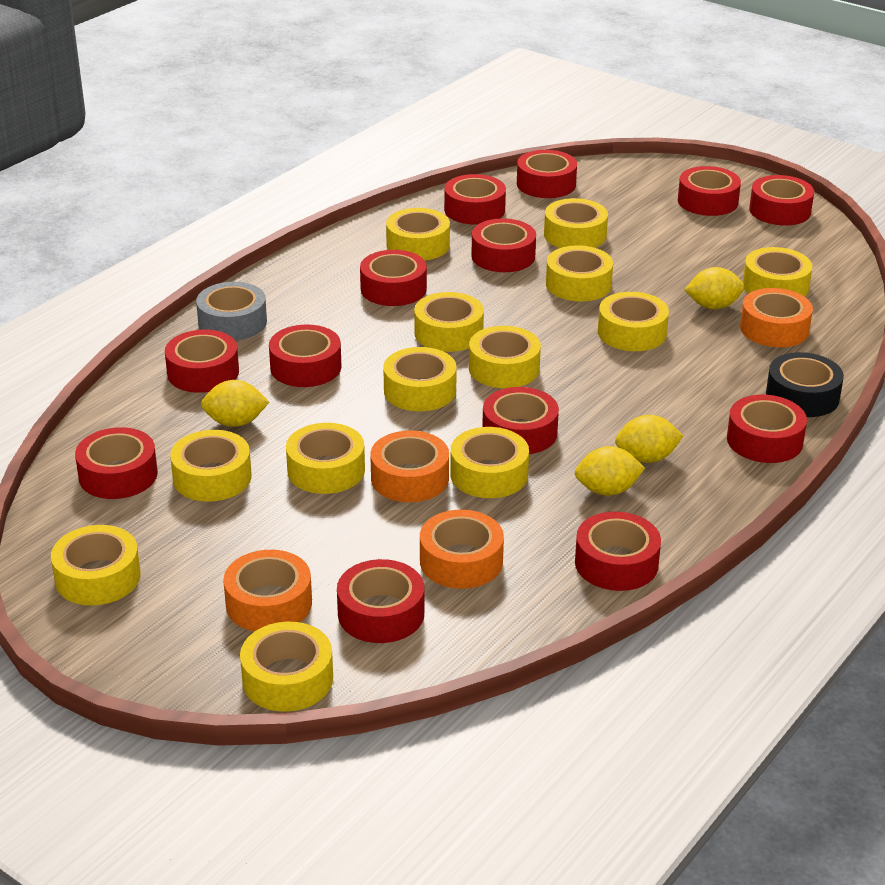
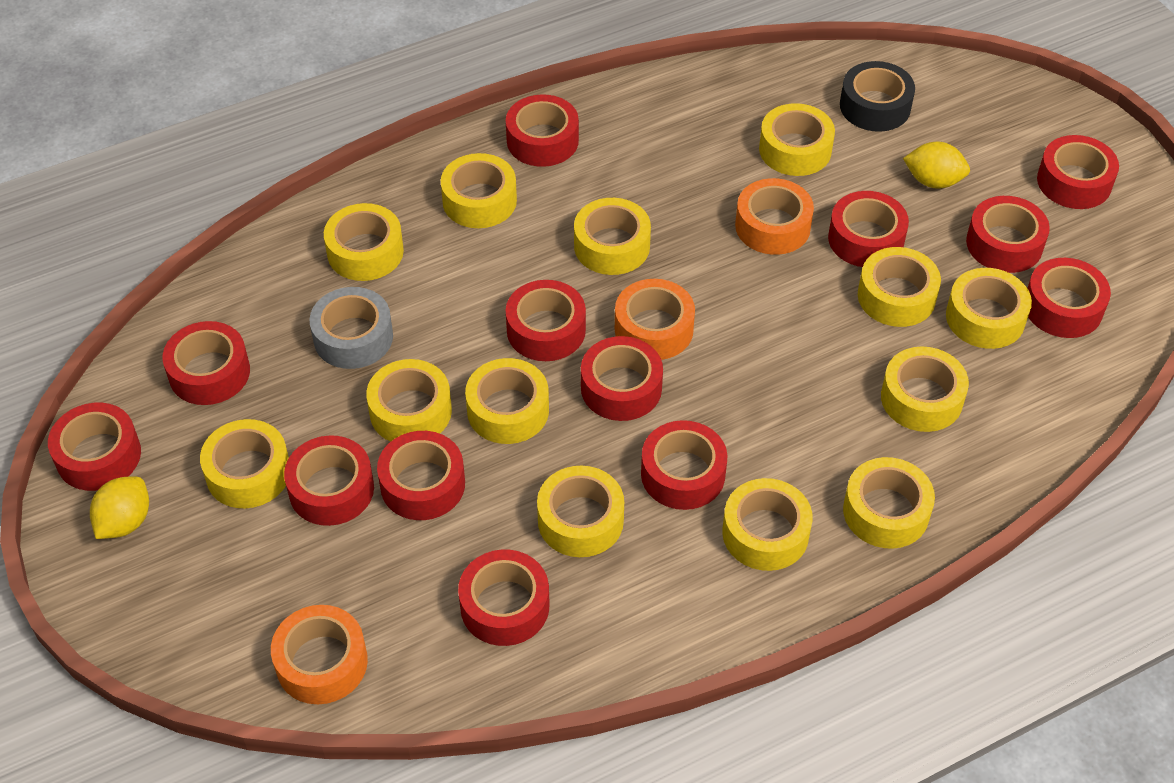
orange tape: [223,550,312,632] [370,431,449,502] [420,510,504,589] [740,288,813,347] = 4 -> [271,605,368,704] [615,279,695,360] [735,178,814,255] = 3
yellow lemon: [201,380,269,427] [575,446,645,496] [615,415,683,463] [685,267,744,309] = 4 -> [90,476,149,539] [903,142,970,189] = 2

